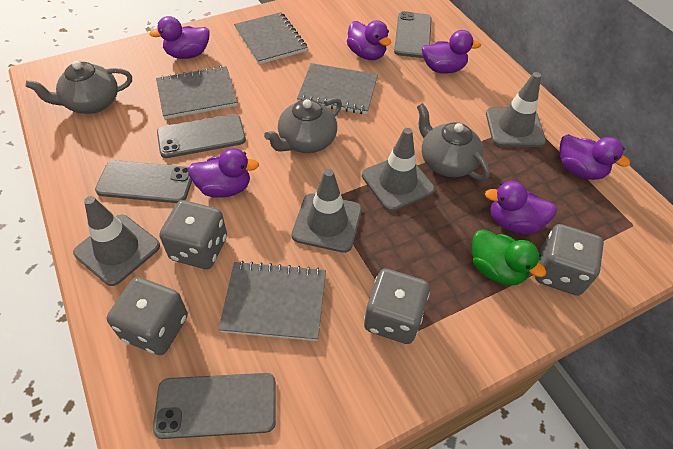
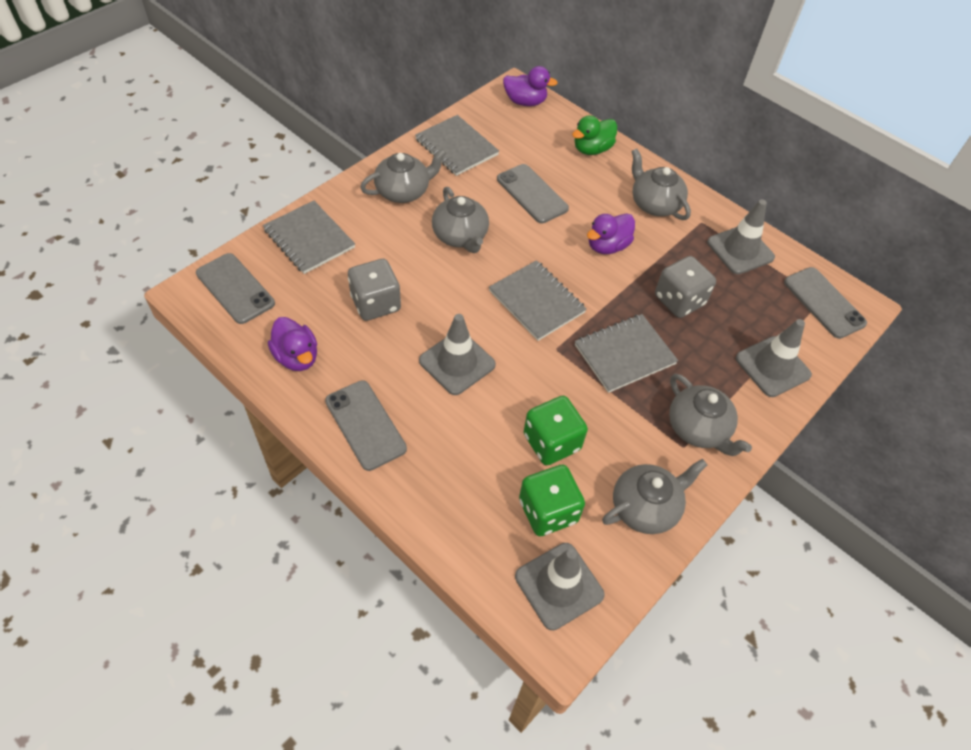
green dice: none = 0 -> [519,465,585,536] [524,396,588,465] = 2
grey dice: [107,277,188,355] [159,200,227,269] [364,269,430,344] [535,224,604,296] = 4 -> [348,259,401,321] [655,256,716,318] = 2
grey teapot: [26,61,132,114] [264,98,342,153] [417,103,490,180] = 3 -> [360,148,446,203] [432,187,489,253] [602,459,707,534] [631,149,691,220] [669,374,752,456] = 5
purple duck: [150,16,210,59] [188,148,259,198] [347,20,391,60] [422,30,481,74] [485,181,557,234] [560,134,630,180] = 6 -> [268,317,317,371] [503,66,557,106] [587,213,635,254] = 3

